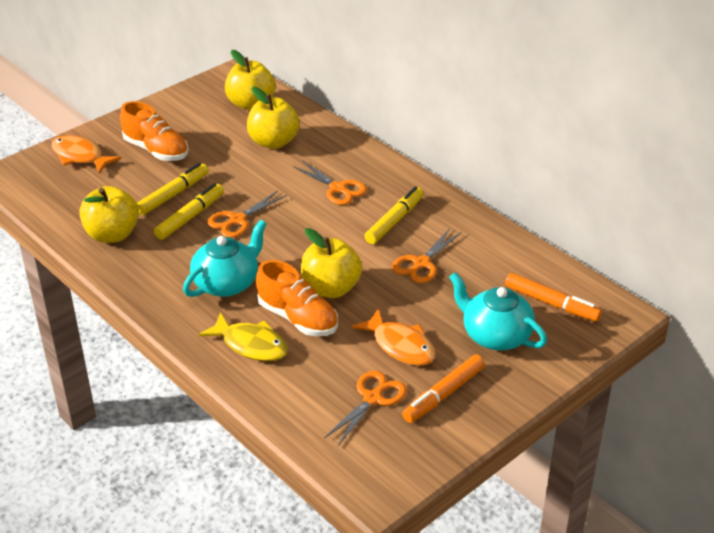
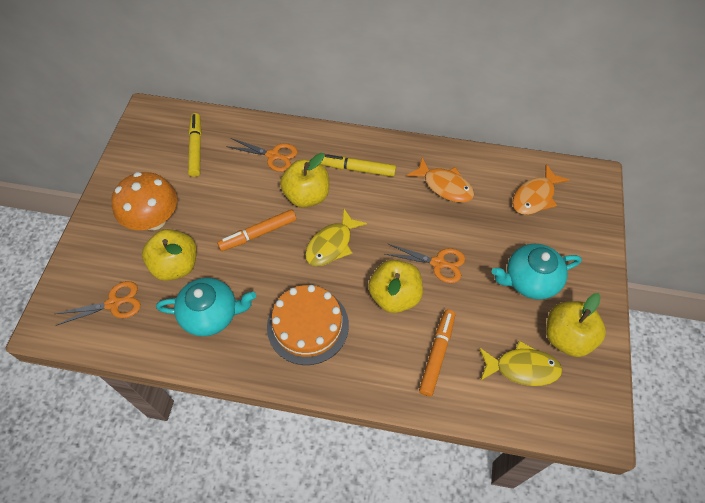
orange cake: none = 0 -> [267,285,349,365] = 1
orange mushroom: none = 0 -> [112,172,177,230] = 1
orange scissors: [207,191,287,238] [293,160,367,205] [324,371,407,446] [392,228,462,283] = 4 -> [55,281,141,326] [226,138,298,172] [385,243,465,283] = 3
orange shoe: [120,101,189,161] [256,260,338,336] = 2 -> none = 0
yellow fish: [198,312,288,361] = 1 -> [305,209,367,266] [479,340,562,386] = 2
yellow marker: [137,163,209,215] [154,183,224,240] [364,187,424,244] = 3 -> [188,113,202,177] [320,154,396,177] = 2

